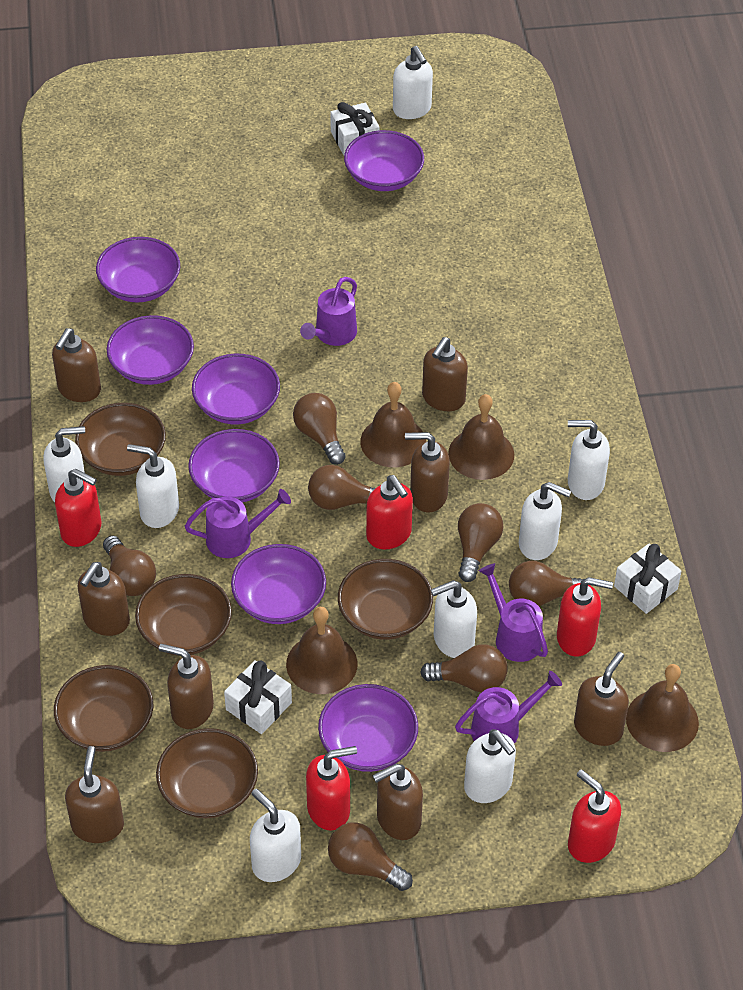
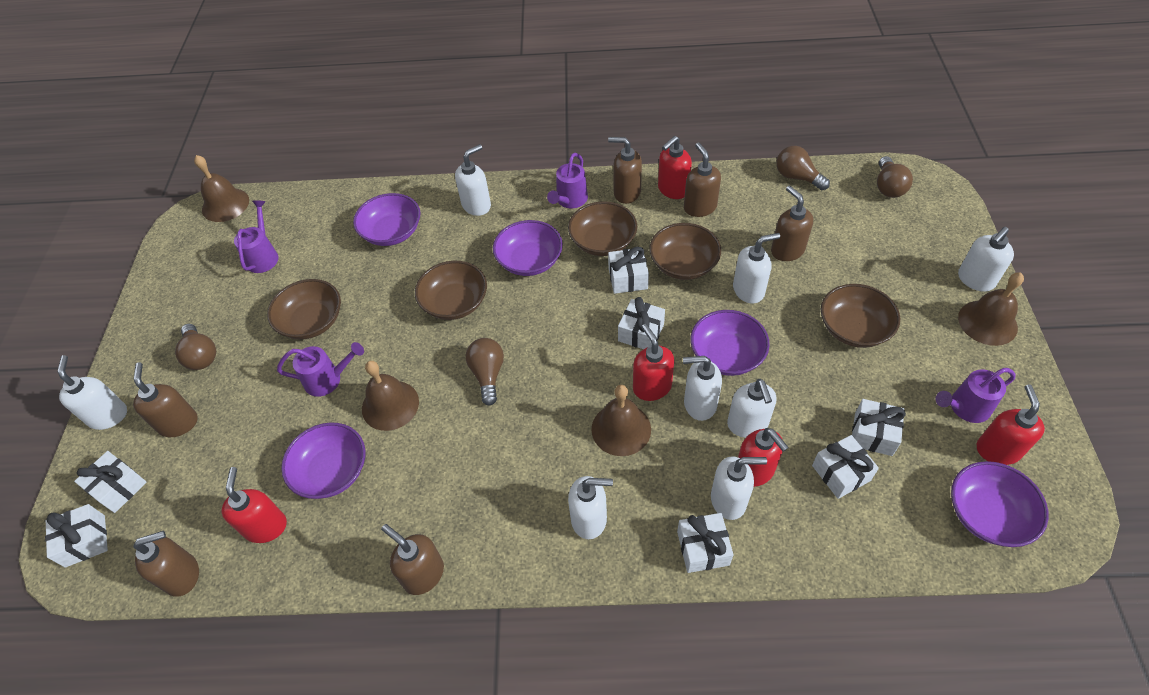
brown light bulb: [103,536,156,596] [293,393,346,465] [308,465,376,510] [328,822,413,891] [420,644,508,692] [458,503,504,582] [509,561,584,606] = 7 -> [175,324,216,370] [466,338,504,406] [776,146,830,190] [877,156,913,198] = 4
brown soap dispenser: [52,328,101,402] [65,746,124,843] [77,562,130,636] [159,644,214,729] [372,764,423,840] [405,432,450,512] [422,337,468,411] [574,652,629,746] = 8 -> [133,362,198,437] [133,531,199,597] [381,524,444,595] [608,137,642,204] [684,143,721,217] [771,186,813,261] = 6
purple bowl: [96,237,180,302] [107,315,194,385] [188,429,280,503] [192,354,280,425] [231,544,326,624] [318,684,418,772] [344,130,424,191] = 7 -> [281,423,366,499] [353,193,420,246] [493,220,563,276] [691,310,770,376] [951,461,1049,547] = 5
white gift: [224,660,292,734] [330,102,380,155] [614,544,682,614] = 3 -> [45,504,108,568] [74,451,147,513] [608,247,649,294] [618,297,665,349] [677,513,734,573] [812,435,879,499] [852,399,906,456] = 7

